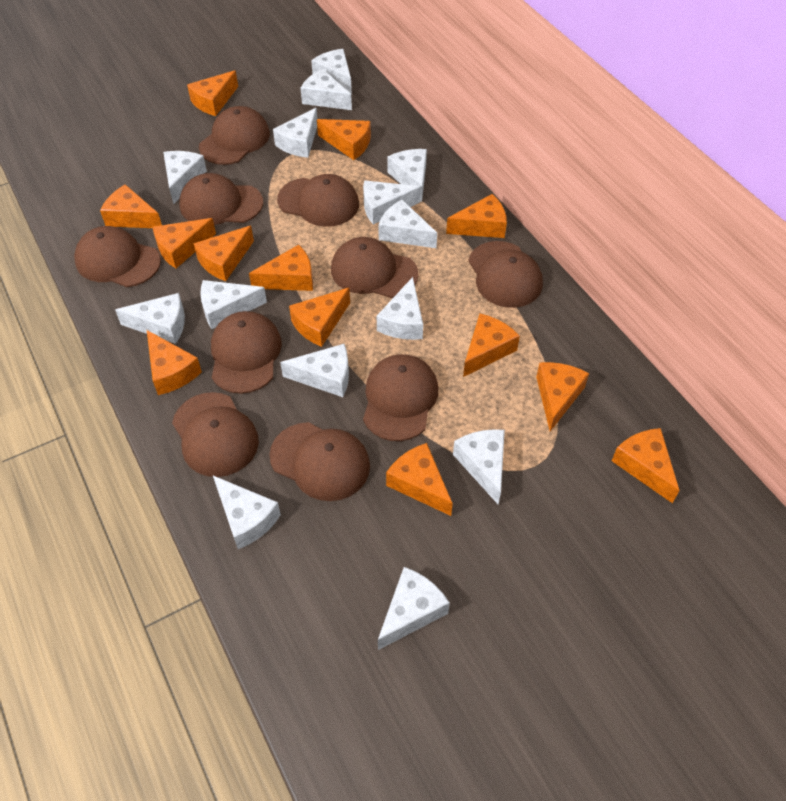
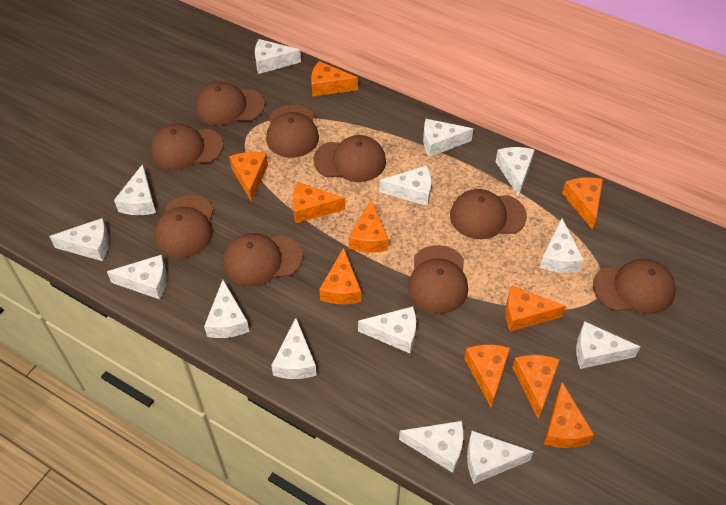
brown cap: [74,226,161,287] [172,392,259,477] [179,173,263,225] [199,106,270,165] [211,311,282,394] [269,422,370,501] [277,174,359,227] [331,237,418,298] [363,354,438,441] [468,241,543,308] = 10 -> [151,123,224,170] [154,195,214,258] [196,82,265,126] [223,233,302,286] [266,105,319,158] [313,135,386,182] [408,245,468,314] [450,189,527,239] [593,259,676,314] = 9
orange cheese: [100,184,162,228] [147,330,202,395] [153,218,216,268] [187,70,238,116] [193,226,254,281] [249,245,313,291] [289,288,350,347] [317,119,371,160] [386,443,453,516] [446,194,507,238] [463,313,520,377] [536,362,589,431] [612,428,680,503] = 13 -> [229,152,268,202] [292,182,345,223] [311,61,358,96] [319,248,361,304] [348,199,388,253] [464,344,510,408] [505,286,566,332] [512,355,560,419] [544,382,594,448] [562,177,603,229] = 10

